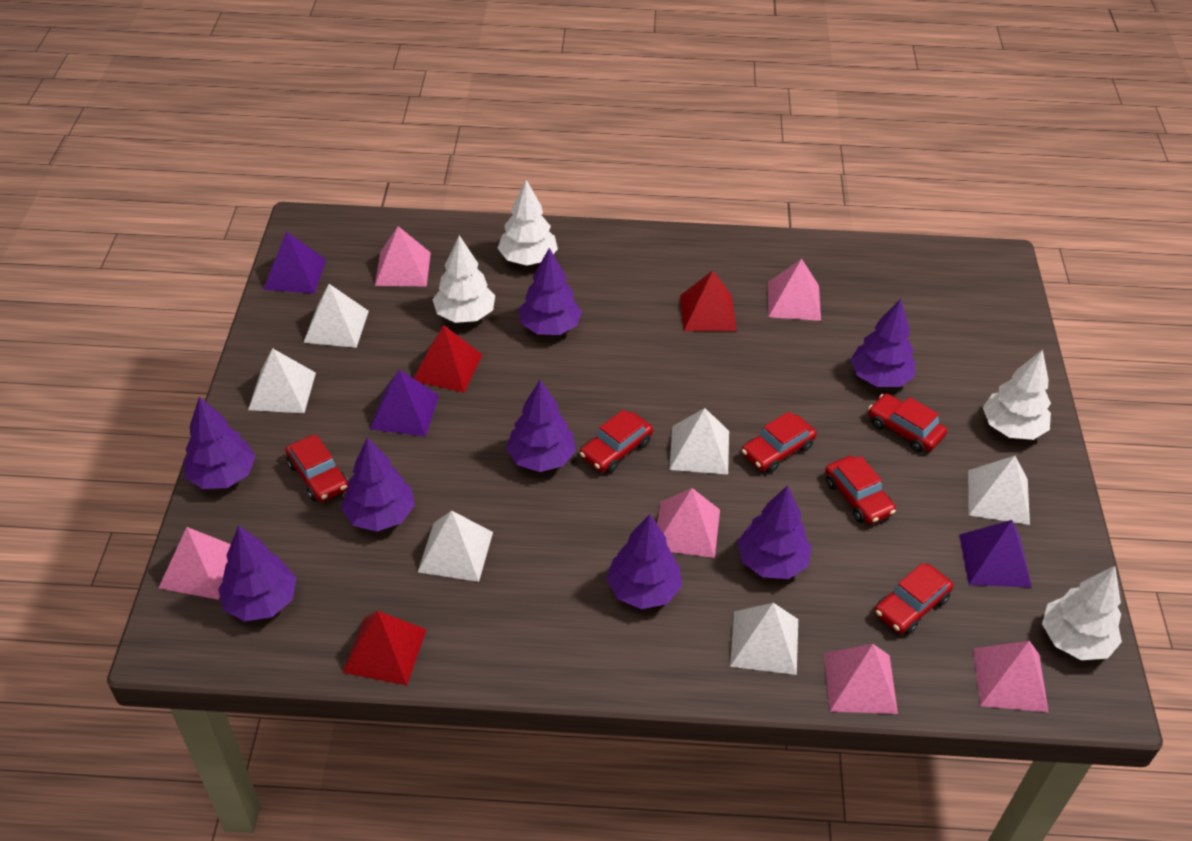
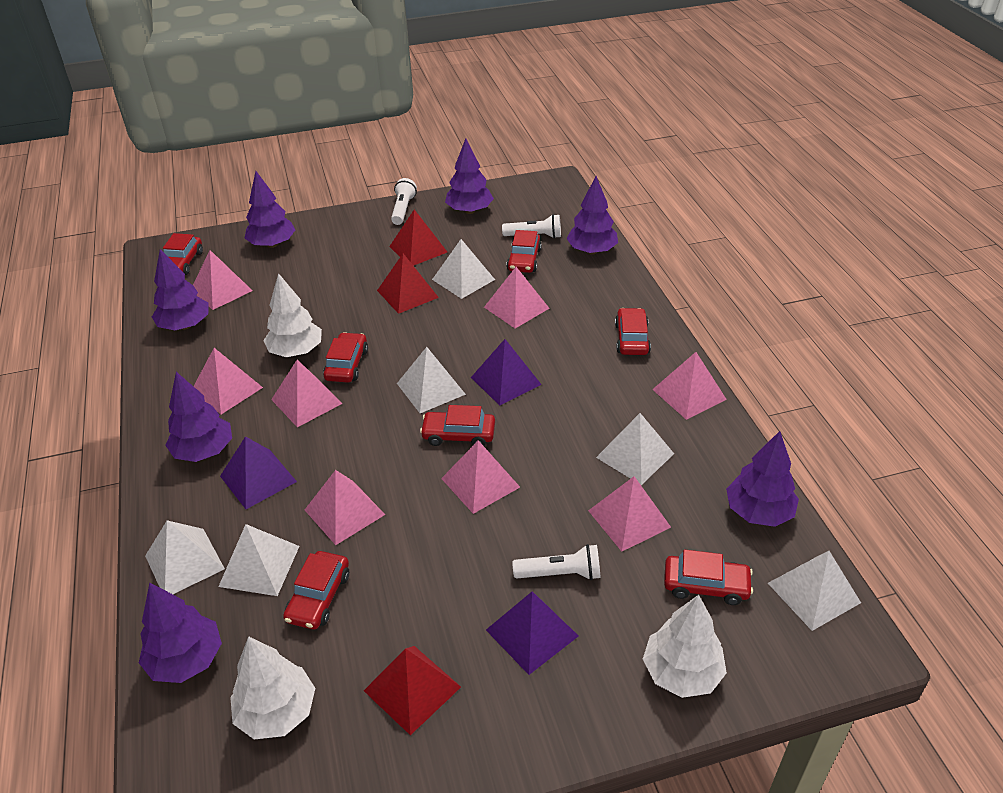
pink pyramid: [159,527,231,600] [375,226,431,286] [657,488,720,558] [768,259,821,321] [824,644,898,714] [973,641,1048,712] = 6 -> [193,250,253,310] [194,348,263,414] [271,360,343,427] [305,470,385,545] [441,440,520,514] [484,267,550,328] [588,476,671,552] [652,352,727,420] = 8
purple tree: [184,397,256,489] [218,525,296,621] [341,437,415,531] [506,380,576,472] [519,248,582,335] [606,514,682,609] [737,485,812,579] [850,299,915,387] = 8 -> [139,582,222,683] [152,249,209,330] [165,372,232,462] [244,171,295,248] [445,139,494,214] [566,176,618,255] [726,431,799,527] = 7
red car: [285,435,348,502] [580,409,653,473] [742,412,817,473] [825,456,896,524] [868,394,947,452] [875,563,953,634] = 6 -> [163,233,203,275] [283,551,349,629] [323,332,368,383] [420,405,495,446] [506,230,542,273] [615,308,651,355] [664,549,753,605] = 7
white flashlight: none = 0 -> [391,178,417,225] [502,214,561,239] [512,544,600,580] = 3
white tree: [432,235,495,323] [498,180,558,266] [983,350,1051,440] [1042,566,1122,660] = 4 -> [230,636,315,739] [263,273,322,357] [643,594,727,698] = 3

